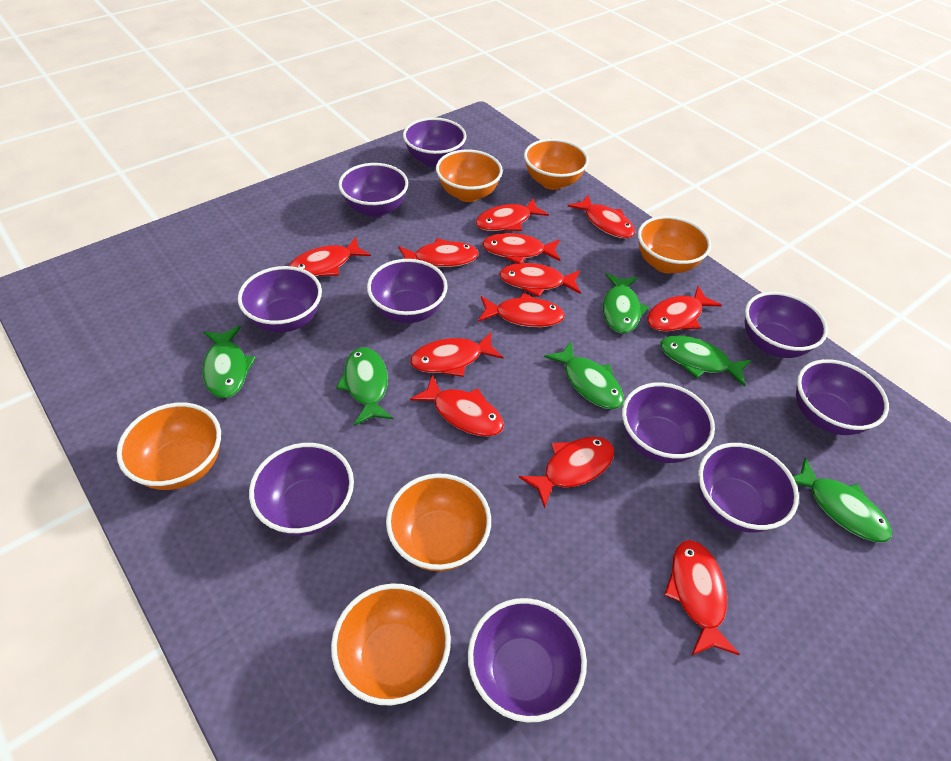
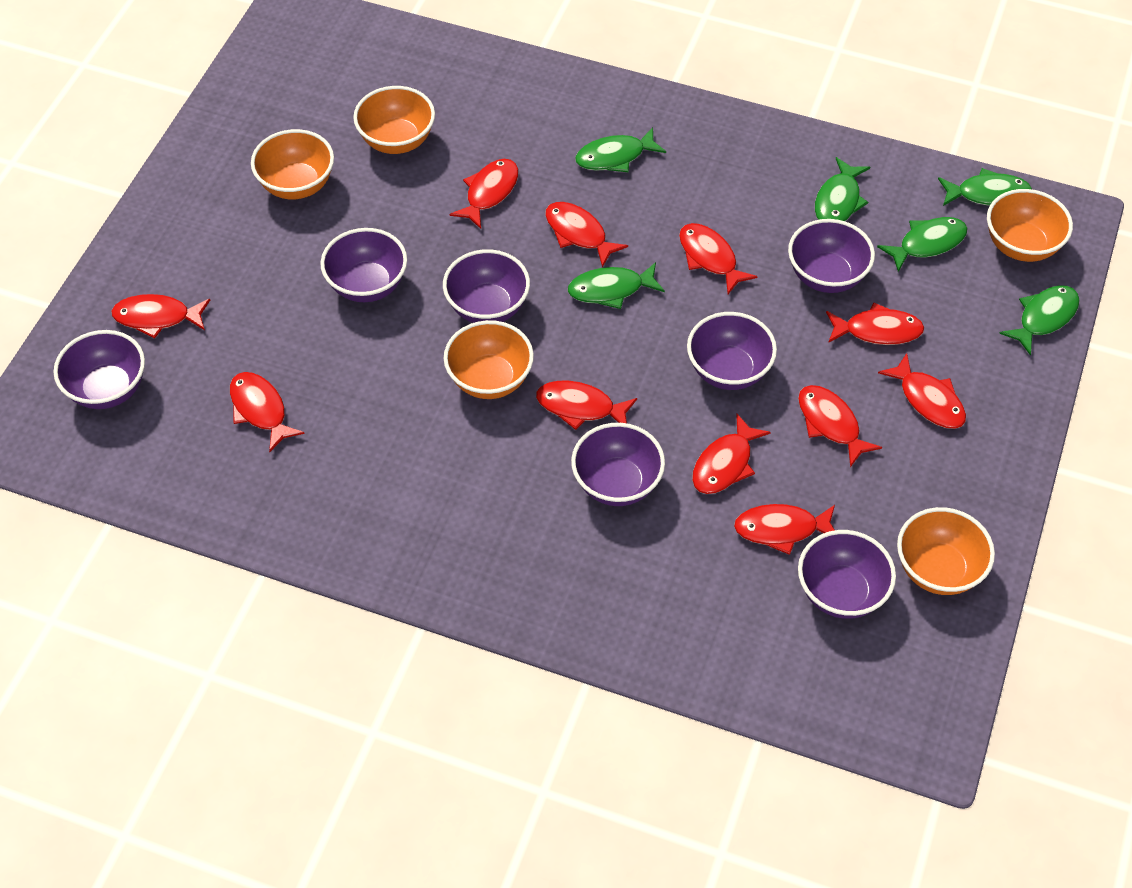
orange bowl: [117,403,221,490] [331,583,451,705] [386,473,491,571] [436,149,503,202] [524,139,589,190] [638,216,711,273] = 6 -> [251,129,334,199] [353,86,435,154] [444,320,534,399] [897,507,995,595] [987,189,1073,262] = 5
purple bowl: [238,266,322,332] [249,443,354,536] [339,163,408,217] [367,259,448,323] [403,117,467,167] [468,598,587,723] [622,383,715,463] [698,443,799,532] [745,292,828,358] [796,359,889,435] = 10 -> [53,330,145,409] [320,228,407,302] [443,249,530,323] [571,423,665,506] [687,312,777,390] [788,219,875,293] [798,530,896,619] = 7
red fish: [289,237,371,276] [398,238,479,267] [410,332,503,377] [410,375,504,437] [475,199,549,231] [478,293,565,327] [482,233,560,263] [499,263,581,297] [519,437,614,509] [568,195,635,239] [647,286,722,332] [664,540,740,656] = 12 -> [111,294,210,339] [230,372,305,452] [449,159,518,229] [536,381,637,430] [545,202,628,267] [679,223,757,294] [692,414,771,494] [734,504,835,555] [798,385,882,467] [826,302,924,345] [878,353,966,429] = 11

